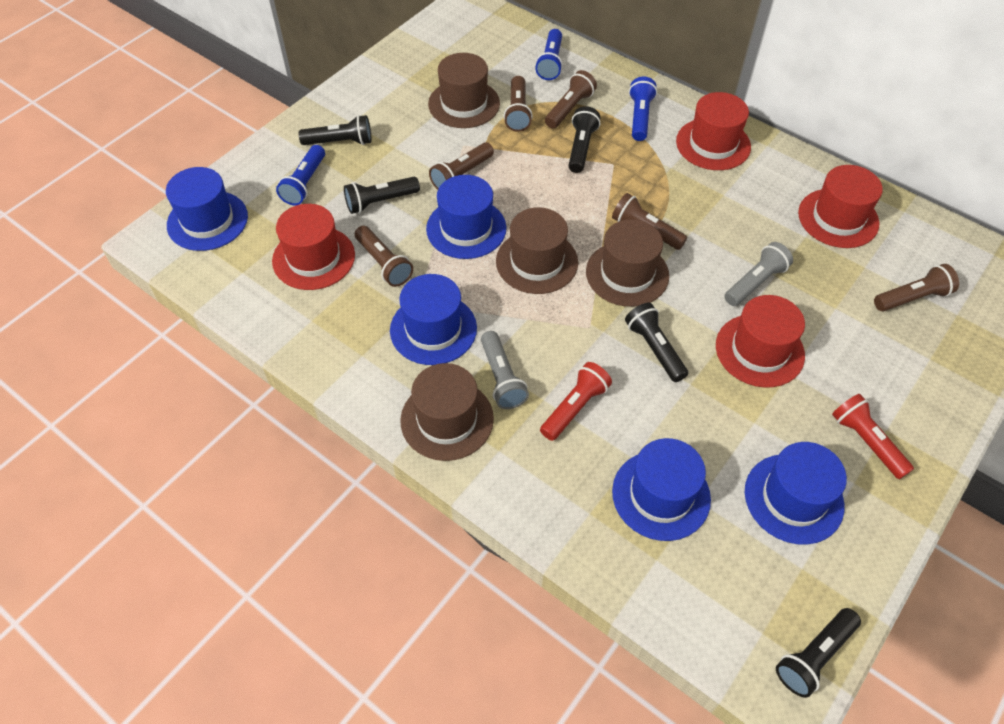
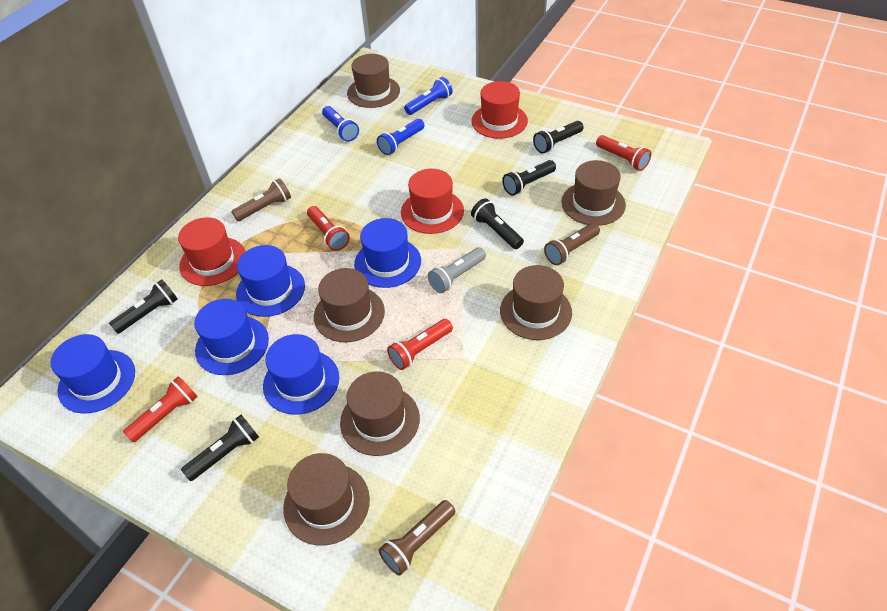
brown flashlight: [355,226,413,287] [429,142,494,190] [504,76,533,132] [545,70,597,129] [612,193,687,250] [874,264,959,311] = 6 -> [231,178,291,221] [379,500,455,575] [544,223,600,265] = 3
brown hat: [400,363,494,461] [428,53,500,128] [496,207,578,294] [586,219,669,307] = 4 -> [283,453,370,546] [314,268,385,342] [340,371,420,456] [347,54,400,108] [500,265,572,340] [561,160,626,226] = 6
grey flashlight: [481,331,529,409] [724,242,793,306] = 2 -> [428,247,486,293] = 1
red flashlight: [540,362,612,441] [832,394,914,479] = 2 -> [123,376,198,442] [307,206,350,251] [387,319,453,370] [596,135,651,171] = 4
red hat: [272,204,355,290] [676,92,751,170] [716,295,805,388] [798,165,883,248] = 4 -> [178,217,246,286] [401,169,464,234] [471,81,528,139] = 3

